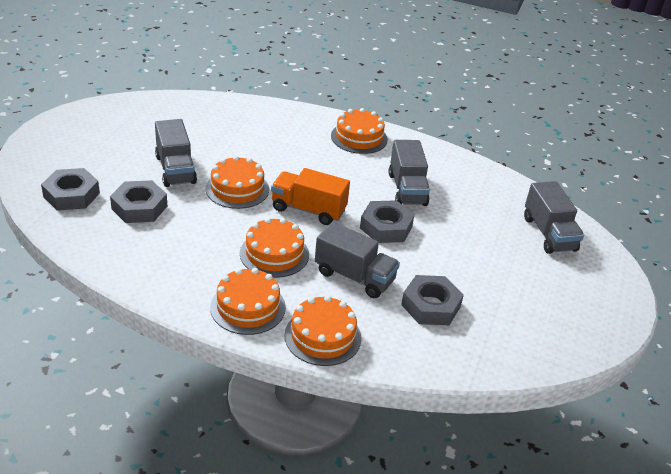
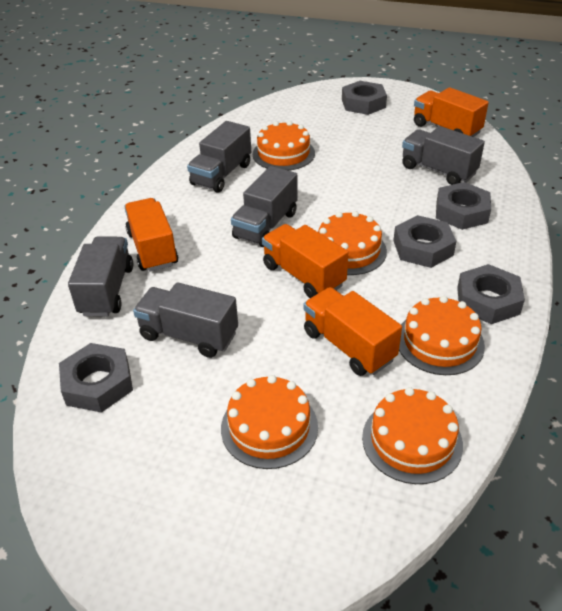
grey nut: [41,168,100,211] [110,180,167,223] [360,200,415,243] [401,275,464,325] = 4 -> [59,343,133,413] [342,81,387,115] [393,215,456,268] [436,182,491,230] [457,264,525,324] = 5
grey truck: [155,119,197,187] [315,222,400,298] [389,140,430,206] [524,181,584,254] = 4 -> [68,237,133,317] [133,282,238,358] [187,121,251,193] [231,166,298,247] [402,126,485,185] = 5
orange truck: [271,168,350,225] = 1 -> [124,198,178,272] [262,224,348,298] [303,287,402,376] [414,87,489,137] = 4

